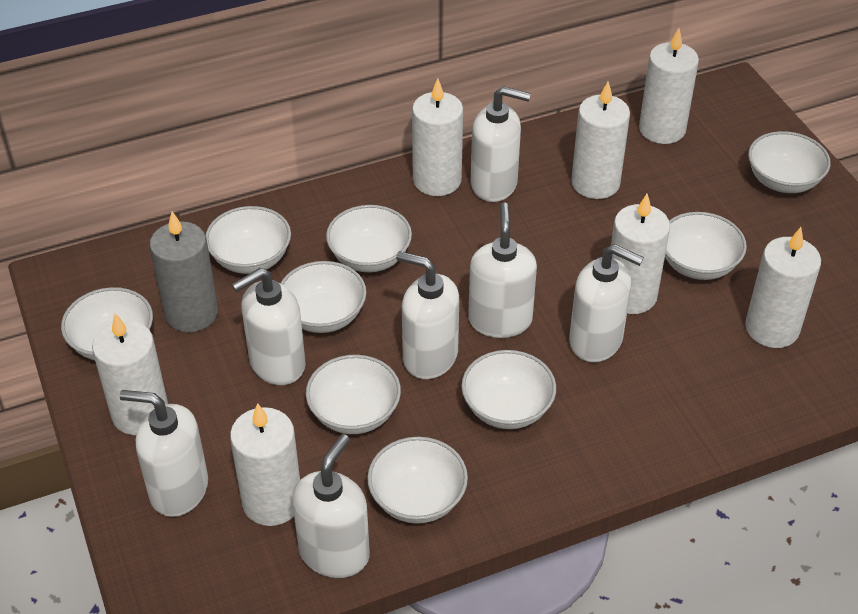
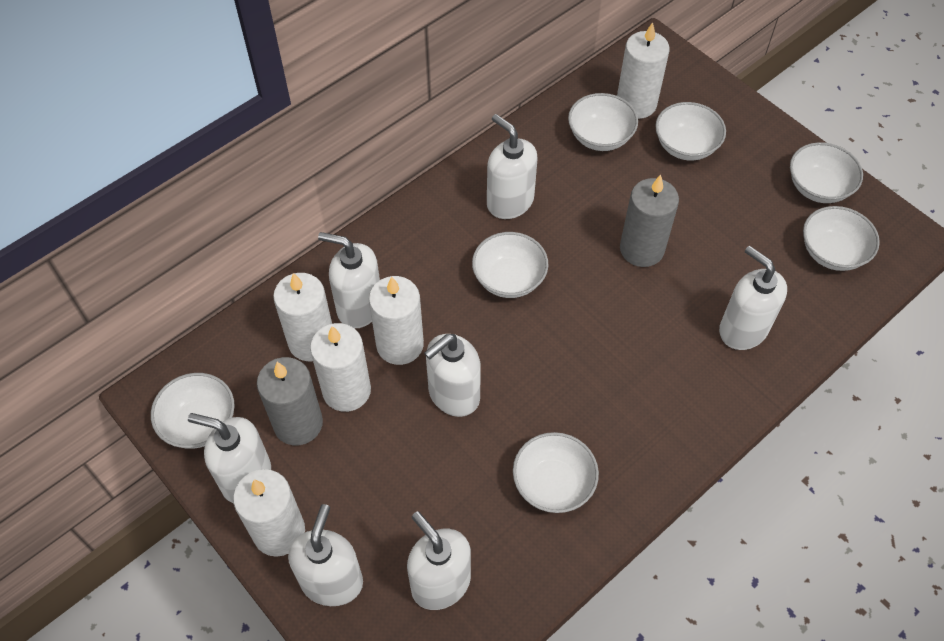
grey candle: [150,211,218,332] = 1 -> [257,357,323,445] [620,175,679,267] = 2
white bowl: [61,287,153,360] [206,206,291,274] [280,261,366,333] [306,355,401,434] [326,205,412,272] [367,437,468,524] [461,350,556,429] [665,212,747,280] [748,131,831,193] = 9 -> [151,373,235,449] [472,232,548,298] [513,432,599,513] [568,93,638,151] [655,102,726,160] [790,142,863,203] [803,206,880,271] = 7
white candle: [92,313,168,435] [230,403,300,526] [412,78,463,196] [571,81,630,199] [611,194,670,314] [639,28,699,144] [745,227,821,348] = 7 -> [233,469,305,557] [273,273,332,361] [310,323,371,412] [369,276,424,365] [617,22,670,119] = 5

